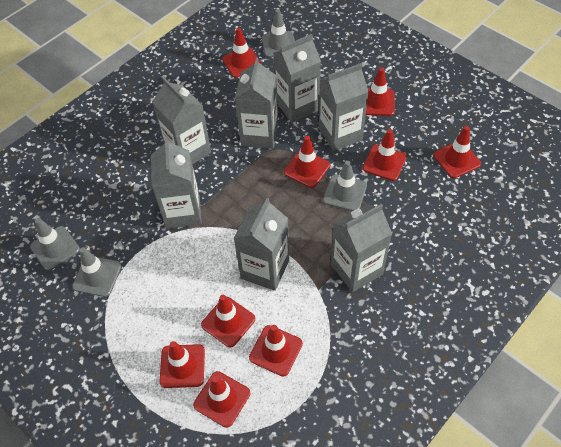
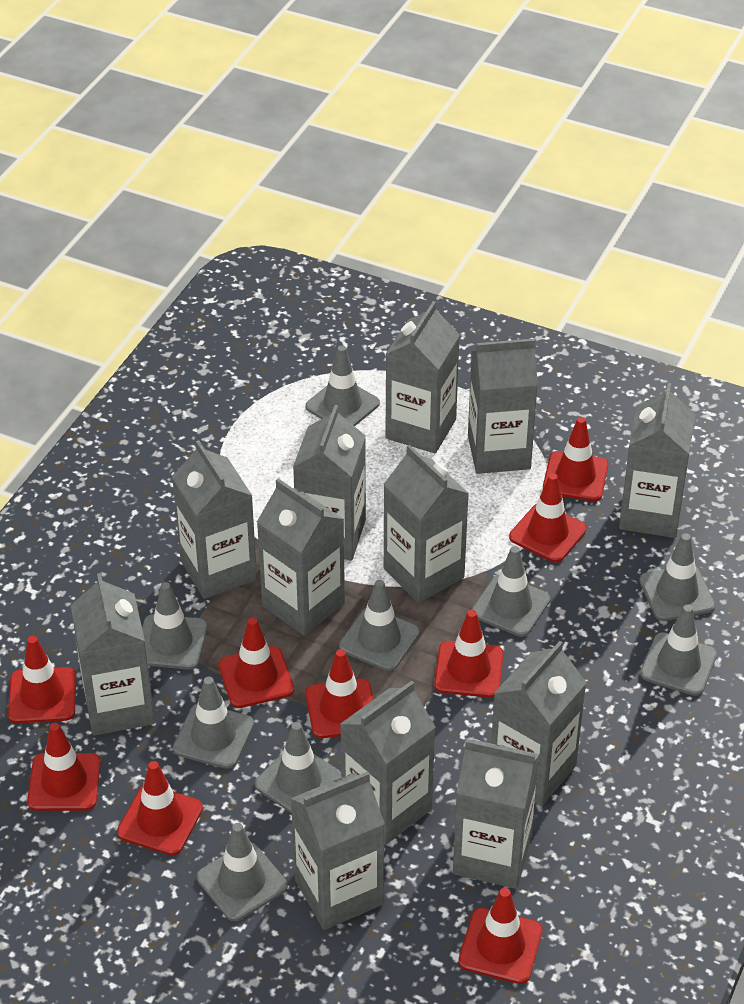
grey carton: [151,138,202,229] [152,77,211,164] [233,198,289,291] [235,58,278,149] [274,34,321,123] [319,63,369,151] [331,204,392,292] = 7 -> [71,573,155,736] [172,440,257,599] [257,478,345,636] [290,771,385,930] [293,405,366,561] [340,681,435,845] [383,445,469,603] [385,301,460,453] [453,739,540,889] [468,339,538,474] [491,641,587,806] [619,383,695,538] = 12
grey traffic cone: [30,218,80,271] [72,247,122,297] [262,9,295,57] [323,161,367,211] = 4 -> [142,582,207,670] [173,677,254,769] [197,823,287,921] [255,722,341,814] [305,345,380,426] [339,580,419,671] [472,546,550,637] [639,533,715,621] [640,604,717,696] = 9

